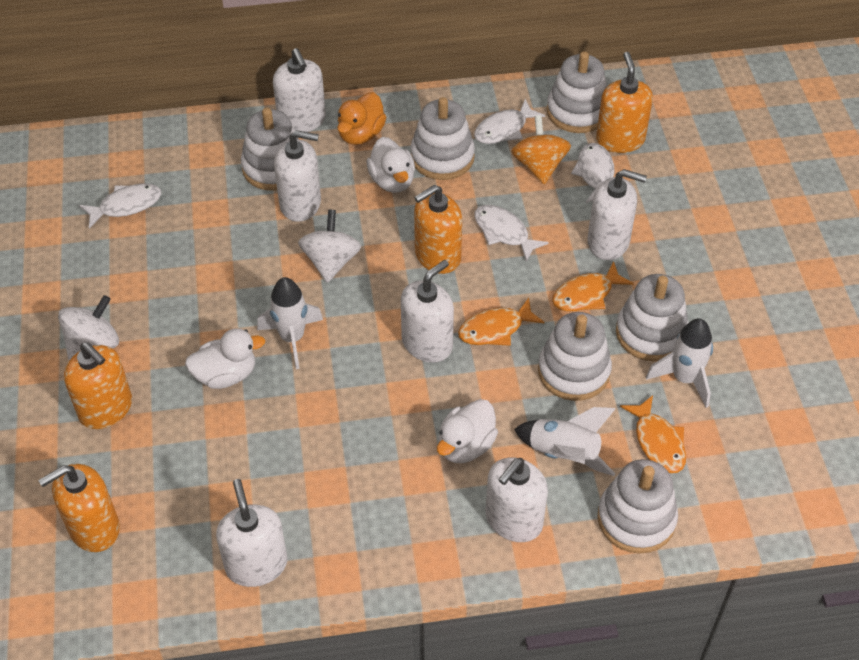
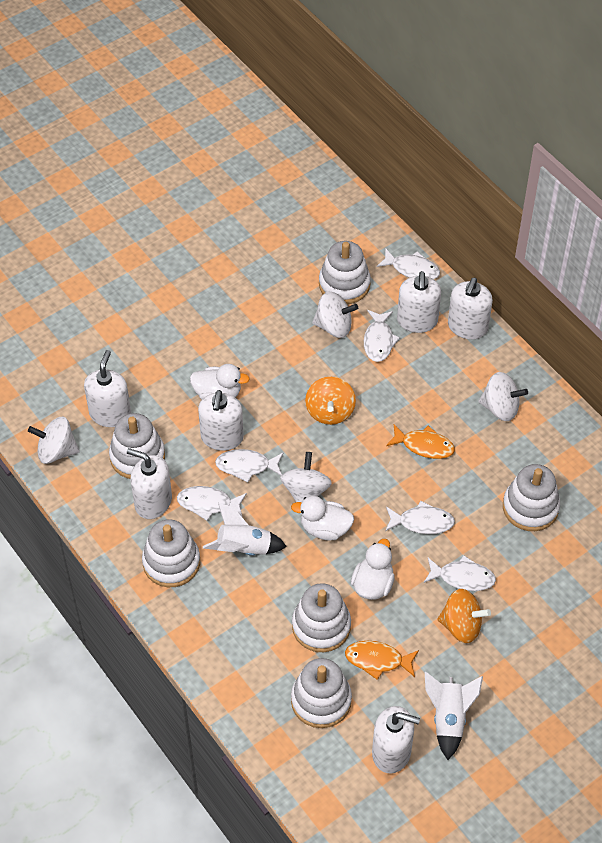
orange duck: [337,92,386,145] = 1 -> none = 0
orange fish: [458,298,545,346] [552,261,634,311] [620,395,686,473] = 3 -> [345,641,419,680] [386,424,455,459] = 2
orange soap dispenser: [38,464,120,552] [64,342,132,429] [414,185,462,274] [596,52,653,153] = 4 -> none = 0
orange spinning top: [511,115,571,184] = 1 -> [305,377,356,425] [437,589,491,643] = 2
white fish: [79,184,161,228] [474,99,545,144] [474,205,549,262] [571,143,615,203] = 4 -> [177,486,247,521] [215,449,283,483] [364,310,400,362] [377,248,440,279] [385,501,455,534] [424,556,496,591] = 6
white rocket: [257,277,323,369] [514,407,615,476] [646,318,713,408] = 3 -> [203,503,287,556] [425,672,483,760] = 2
white spinning top: [58,295,119,360] [298,210,361,283] = 2 -> [28,417,80,464] [280,452,332,502] [312,292,358,338] [479,372,528,421] = 4

